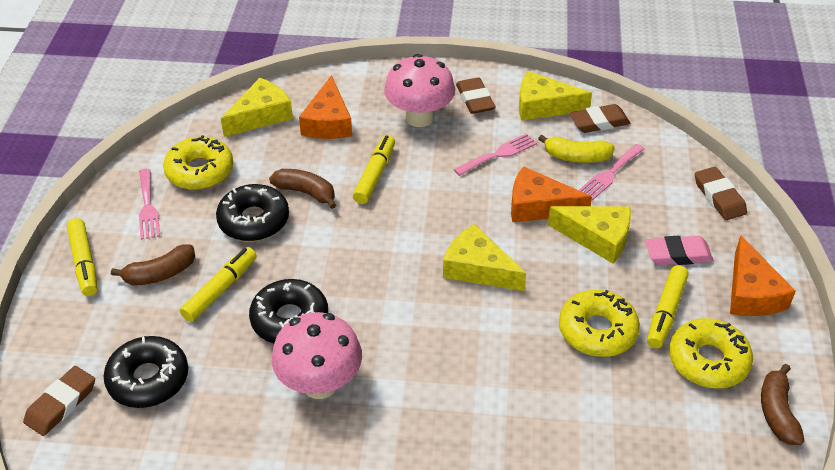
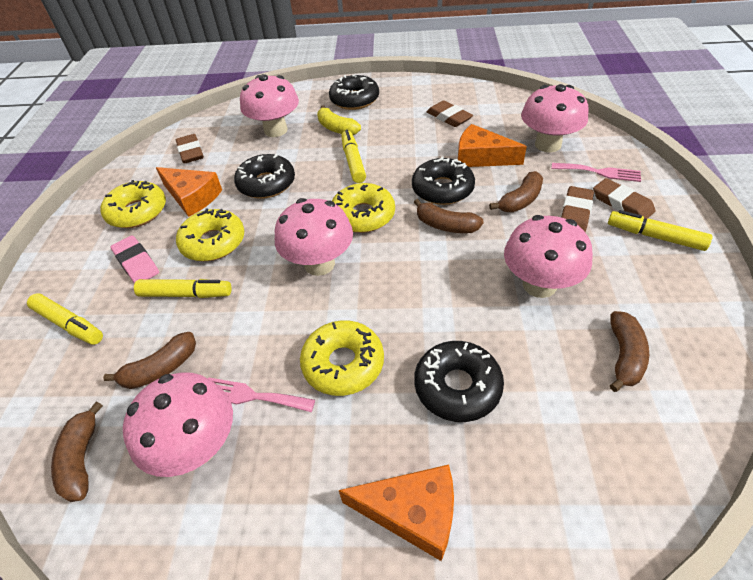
black donut: [103,336,188,408] [216,184,289,241] [249,279,328,343] = 3 -> [234,154,295,199] [329,75,379,110] [412,156,475,205] [414,341,504,422] = 4
brown banana: [111,245,195,286] [269,169,336,209] [761,364,804,445] = 3 -> [51,401,103,502] [103,332,196,389] [413,199,484,233] [489,171,543,212] [610,311,649,392] = 5
pink fork: [139,169,160,240] [454,133,537,176] [579,144,645,200] = 3 -> [208,377,315,412] [551,163,641,182] = 2
pink mushroom: [272,312,362,399] [384,54,455,127] = 2 -> [123,372,233,477] [240,74,299,137] [275,198,353,276] [504,215,593,298] [521,84,589,153] = 5
yellow cheese: [221,78,293,137] [443,224,526,291] [519,71,592,121] [548,206,631,263] = 4 -> none = 0
yellow donut: [163,135,233,190] [559,290,640,357] [669,318,753,389] = 3 -> [100,180,166,228] [176,208,244,261] [300,320,384,396] [332,183,395,233] = 4

